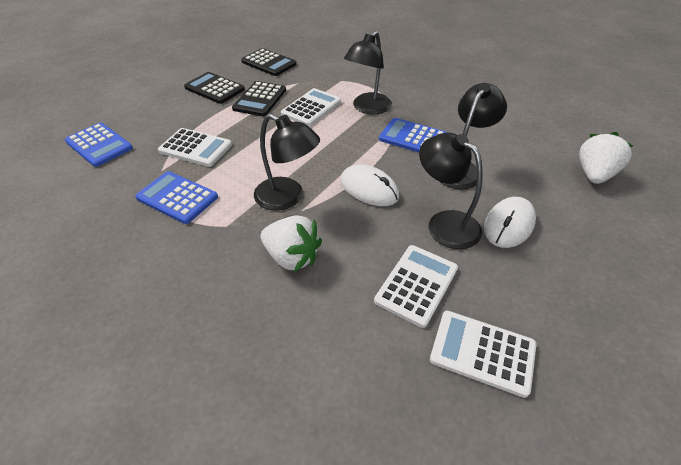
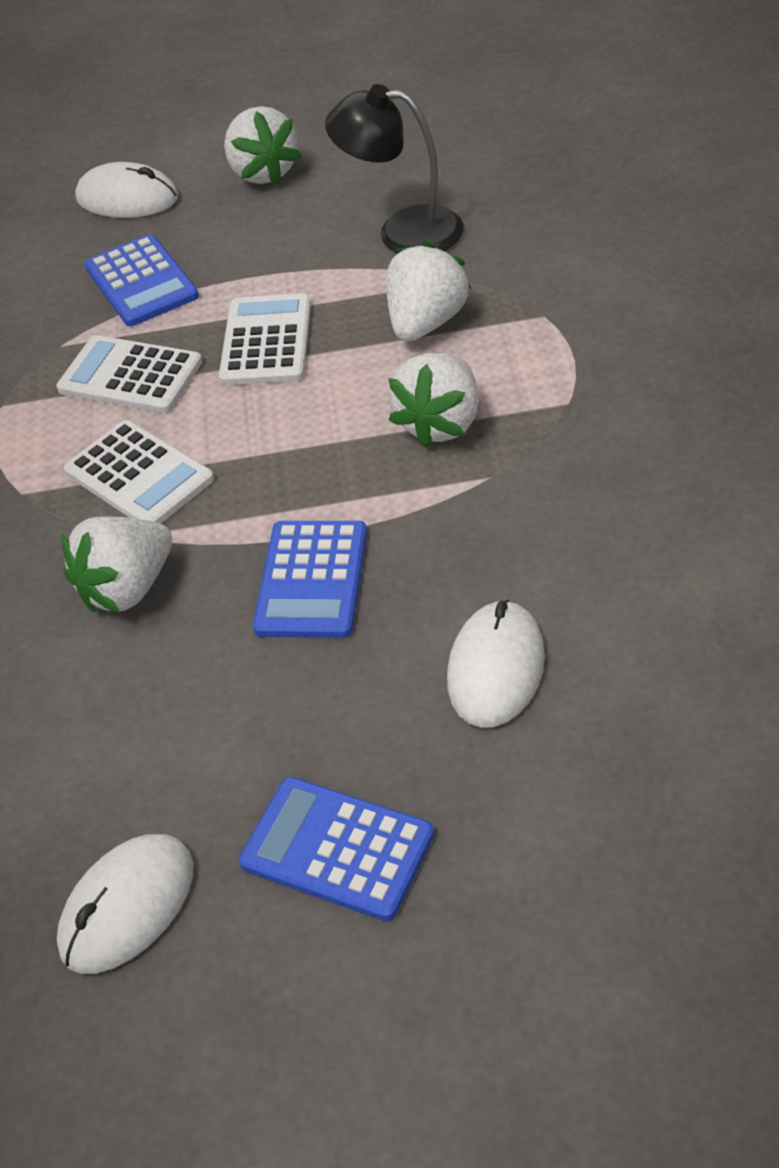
black calculator: [184,72,245,104] [232,81,286,116] [241,48,297,76] = 3 -> none = 0
black lamp: [254,114,320,211] [344,31,392,114] [419,133,483,249] [441,83,507,189] = 4 -> [325,84,464,254] = 1
white calculator: [158,128,232,167] [281,88,341,126] [374,245,458,328] [430,311,537,398] = 4 -> [56,335,202,413] [64,420,214,524] [219,293,311,385] = 3
white mouse: [340,164,399,206] [484,197,536,248] = 2 -> [57,834,193,974] [75,162,178,218] [447,600,545,728] = 3
white strawberry: [261,215,322,272] [579,132,633,184] = 2 -> [62,516,172,613] [224,106,302,185] [386,241,472,341] [388,353,479,448] = 4

